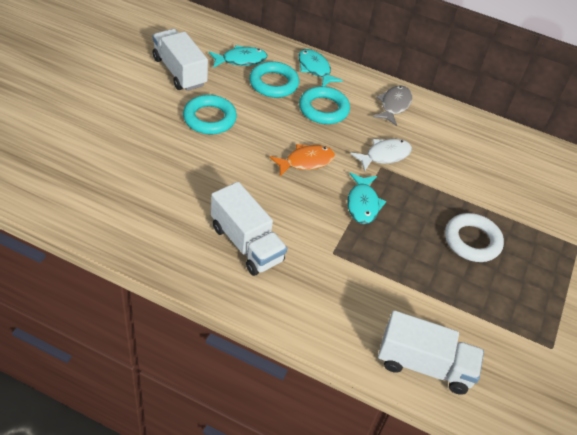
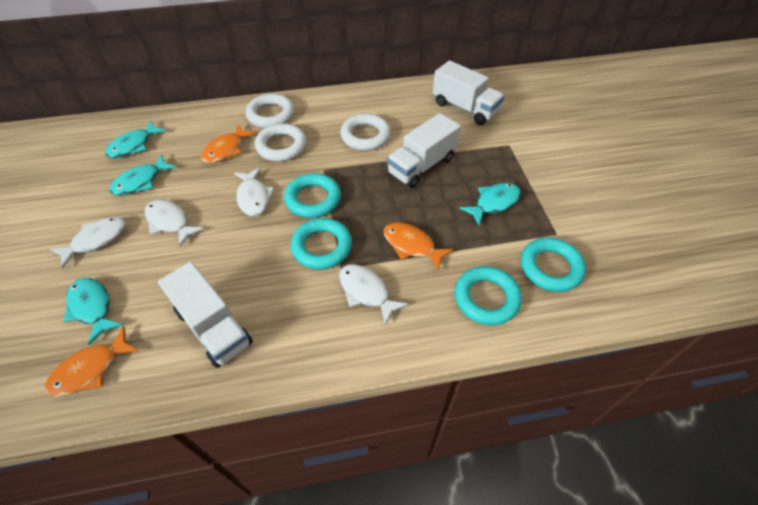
grey fish: [373,85,412,126] = 1 -> none = 0
orange fish: [270,144,335,176] = 1 -> [45,327,139,397] [201,125,256,163] [384,222,454,270] = 3
turquoise fish: [209,45,267,68] [298,49,343,86] [347,173,386,224] = 3 -> [63,278,123,345] [105,120,166,158] [109,154,177,196] [459,183,521,225] = 4
turquoise ring: [183,95,237,134] [249,61,299,98] [299,86,350,124] = 3 -> [284,173,341,218] [291,218,352,269] [455,266,522,325] [521,237,586,292] = 4
white fish: [350,139,412,172] = 1 -> [50,217,126,269] [145,199,204,247] [234,168,274,216] [339,264,408,325] = 4
white ring: [445,213,504,262] = 1 -> [246,94,294,128] [255,123,307,162] [340,114,391,151] = 3

